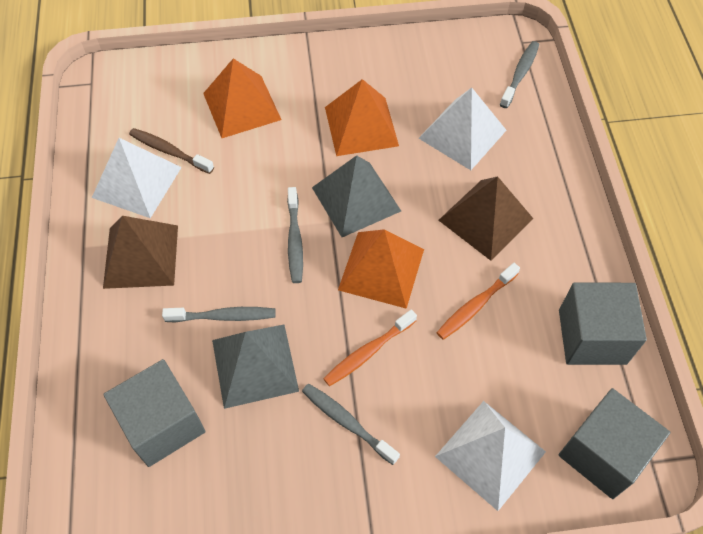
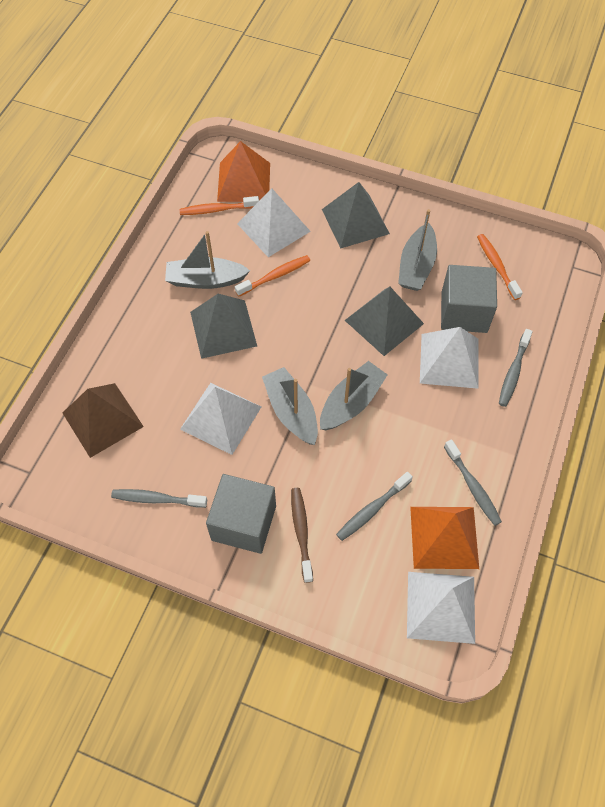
brown pyramid: [103,216,178,289] [439,176,534,261] = 2 -> [63,383,144,458] = 1
grey boat: none = 0 -> [165,231,250,289] [262,367,318,445] [320,361,388,430] [398,209,437,291] = 4
grey cube: [103,359,206,467] [559,282,647,365] [559,388,670,499] = 3 -> [206,474,276,554] [441,265,497,333] = 2
grey pyramid: [212,325,299,409] [312,155,401,237] = 2 -> [190,294,257,359] [322,182,390,248] [345,287,424,356] = 3
orange pyramid: [203,58,281,138] [325,79,399,156] [338,229,424,309] = 3 -> [217,141,270,202] [410,507,479,569] = 2
orange toothbrush: [323,309,417,386] [437,263,520,340] = 2 -> [179,196,259,215] [235,255,310,296] [477,234,523,300] = 3
white pyramid: [92,138,182,218] [418,87,507,170] [435,401,546,511] = 3 -> [180,383,261,455] [237,188,311,257] [407,572,475,644] [420,327,479,389] = 4

